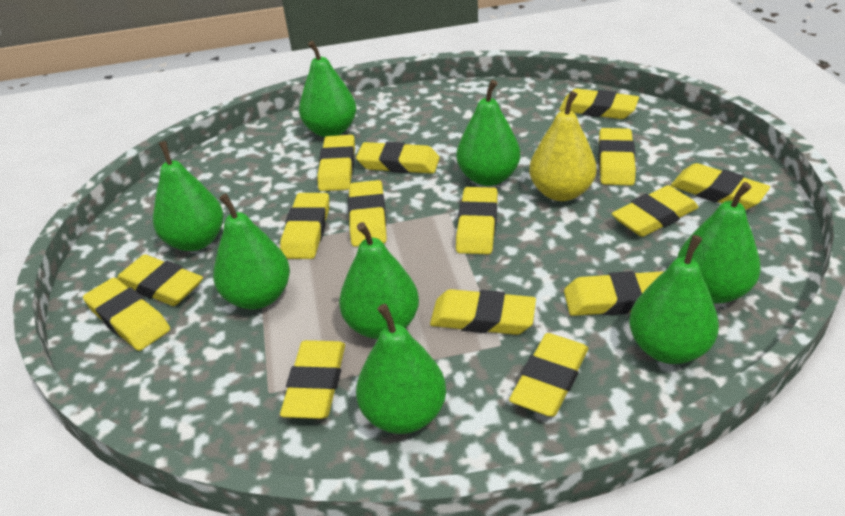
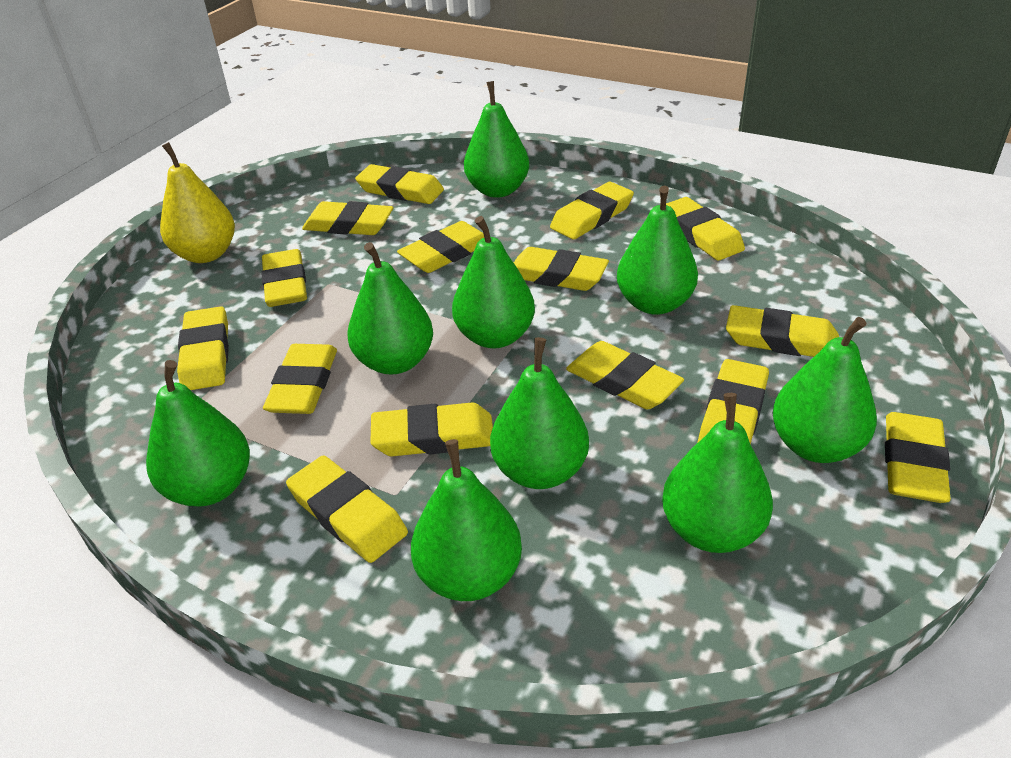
green pear: [153,141,223,251] [213,193,290,309] [299,41,356,137] [339,222,419,339] [356,304,446,434] [457,80,520,186] [629,235,719,364] [677,182,761,303] = 8 -> [146,360,250,506] [347,242,433,374] [411,439,522,601] [452,216,535,348] [464,81,529,198] [490,337,589,489] [617,186,698,315] [662,393,773,553] [772,317,877,463] = 9

